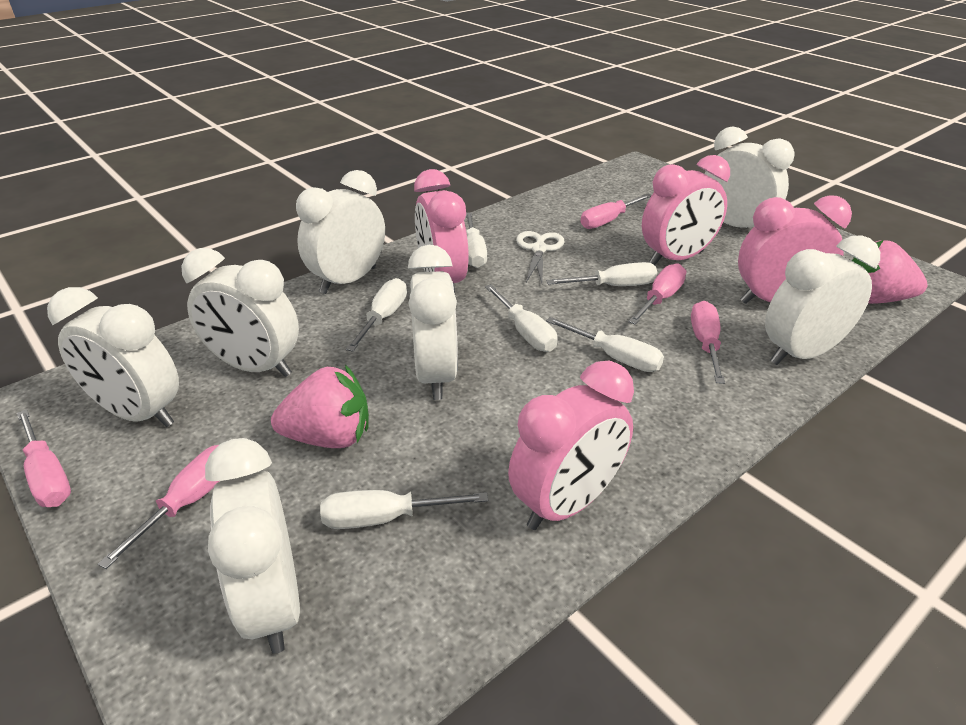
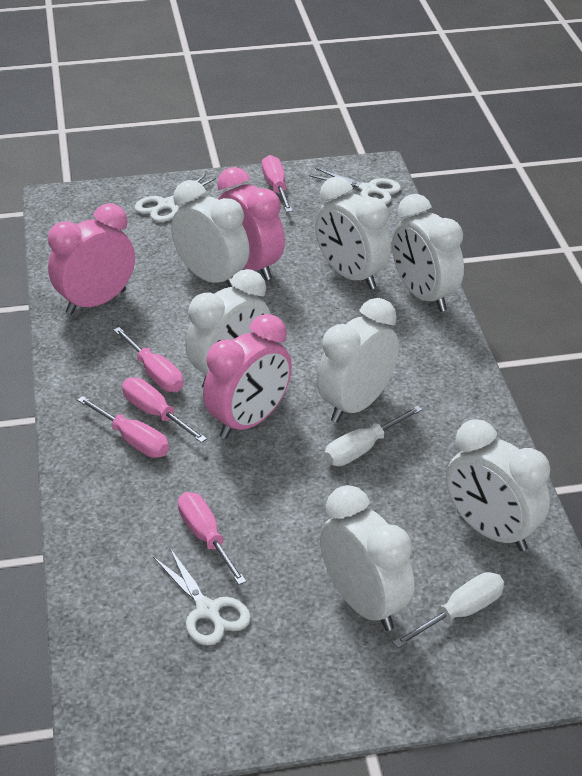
pink clock: [414,169,469,293] [508,361,634,530] [642,155,730,265] [738,195,852,304] = 4 -> [48,203,135,315] [203,314,292,439] [217,167,285,280] = 3
pink strawberry: [271,365,369,448] [851,240,928,304] = 2 -> none = 0
white scissors: [516,231,564,283] = 1 -> [135,174,216,222] [153,548,251,646] [309,168,401,204] = 3
white screwdriver: [320,490,488,529] [346,278,407,352] [466,212,487,268] [485,284,557,352] [546,262,657,286] [546,317,664,372] = 6 -> [324,406,422,466] [392,572,504,648] = 2

